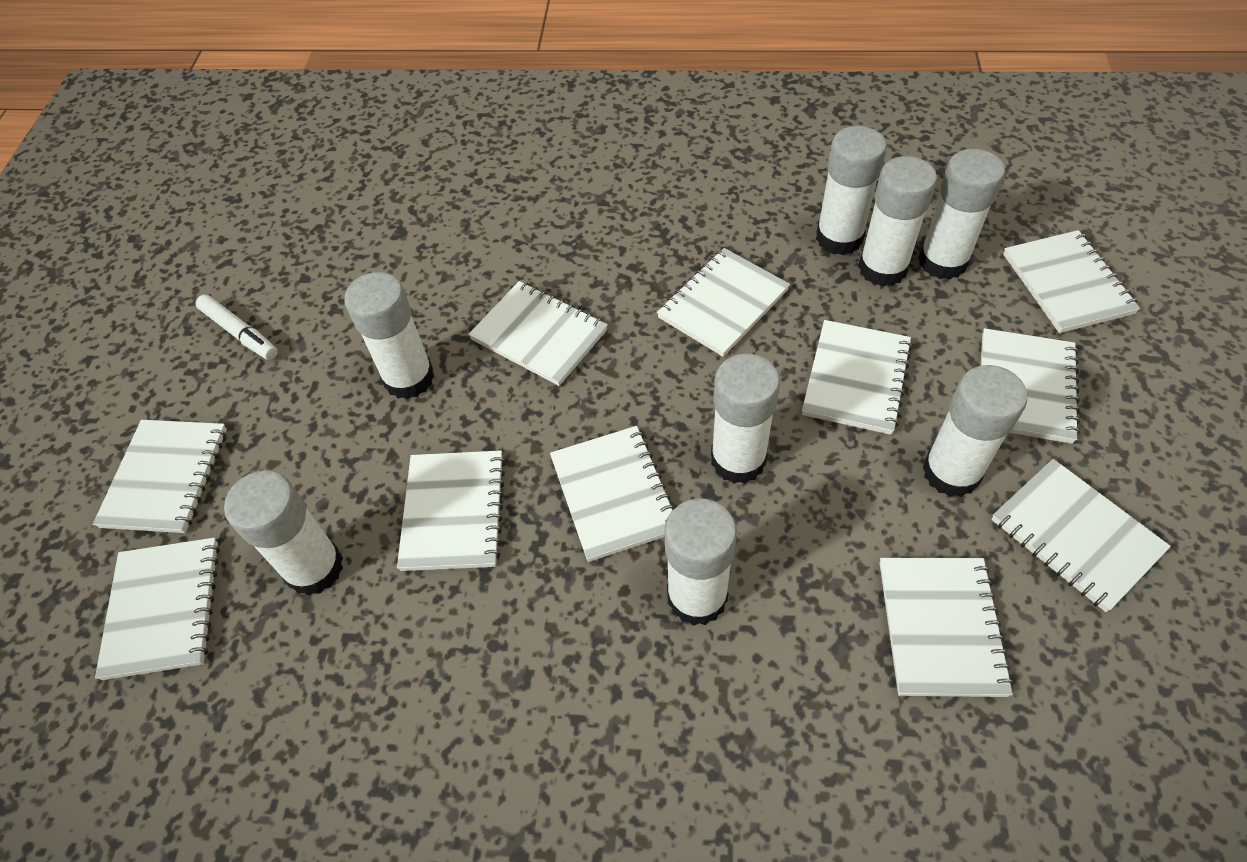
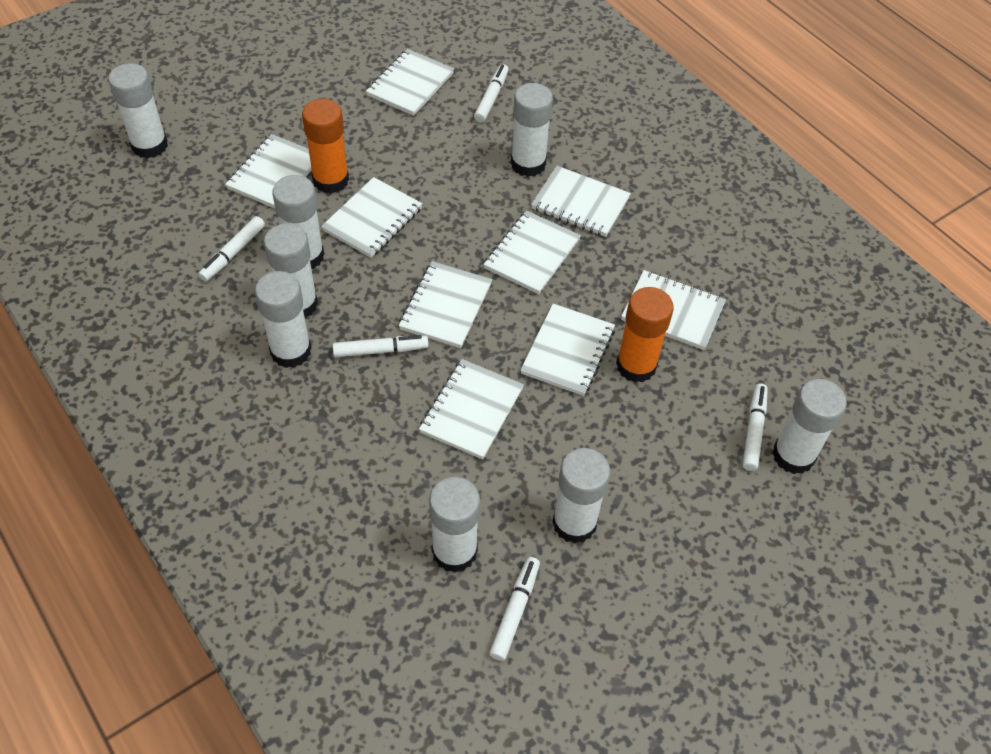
orange glue stick: none = 0 -> [302,99,349,194] [616,287,674,383] = 2
white marker: [196,295,278,360] = 1 -> [198,216,265,281] [332,335,429,357] [474,64,509,123] [489,557,540,661] [742,383,768,471] = 5
white notebook: [93,420,227,533] [95,538,220,680] [397,450,506,571] [468,281,608,386] [550,426,675,562] [657,248,790,357] [802,320,912,435] [880,558,1013,697] [981,328,1080,444] [991,459,1171,612] [1003,230,1140,333] = 11 -> [225,134,312,208] [321,177,422,258] [366,49,454,116] [399,261,492,348] [419,359,524,460] [484,210,581,294] [520,304,615,396] [531,166,631,237] [621,270,726,350] = 9

